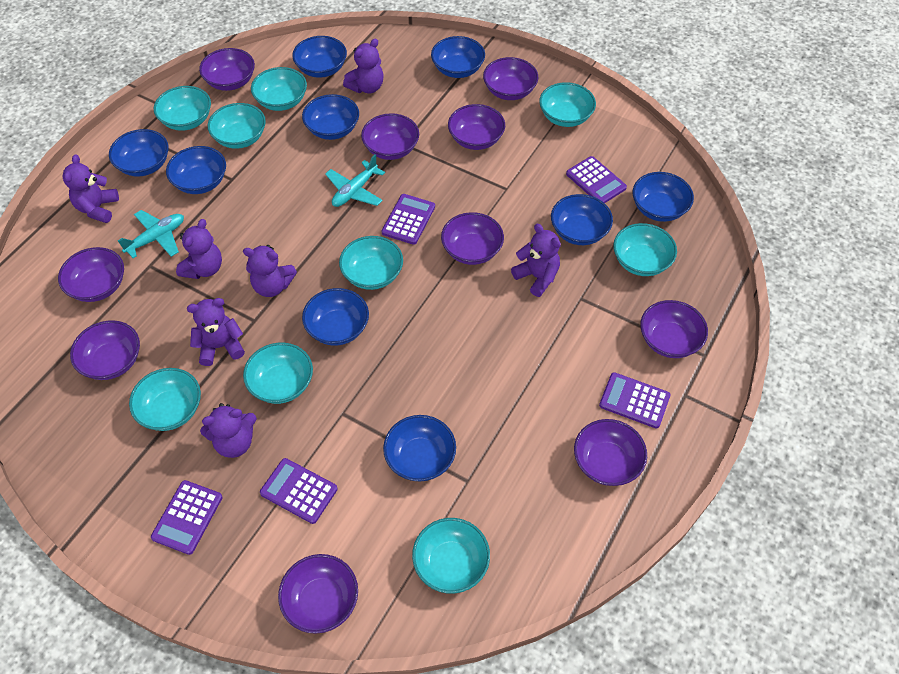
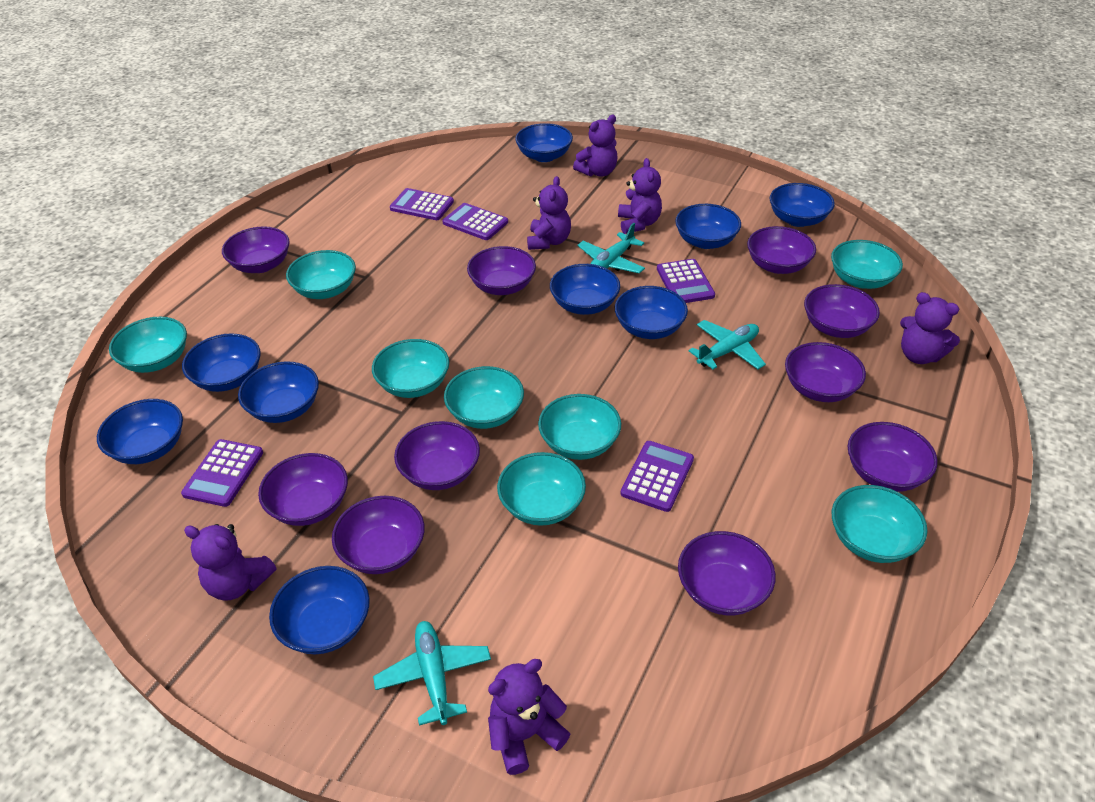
purple teddy bear: [62,155,119,223] [176,219,222,279] [187,298,245,366] [200,403,257,458] [243,245,297,297] [343,38,384,93] [511,224,561,297] = 7 -> [184,524,277,601] [488,659,570,775] [527,176,571,250] [573,115,618,177] [618,158,662,234] [900,292,960,364] = 6
turquoise bowl: [129,368,201,431] [154,86,211,131] [208,103,266,149] [243,343,313,404] [251,67,307,111] [339,236,403,290] [412,518,490,594] [539,82,596,127] [613,223,677,276] = 9 -> [109,317,187,373] [286,250,356,299] [372,339,449,398] [444,366,524,429] [497,452,586,526] [538,394,621,460] [831,240,903,289] [832,485,928,563] = 8
turquoise plane: [118,210,184,258] [325,155,385,207] = 2 -> [373,621,491,726] [577,223,645,273] [689,320,766,369] = 3

